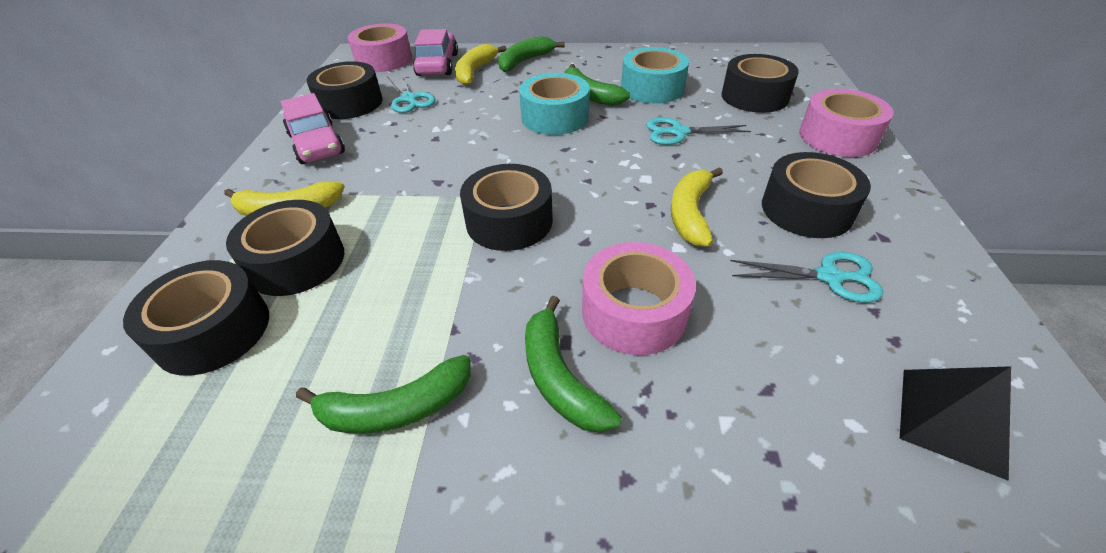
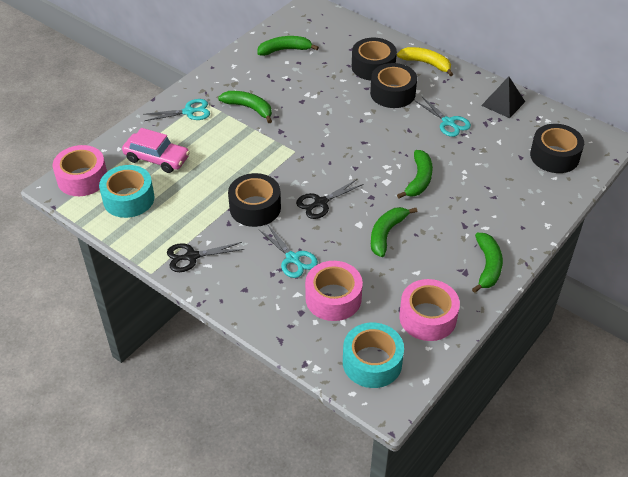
black scissors: none = 0 -> [167,242,244,272] [296,179,364,219] = 2
black tape: [123,260,269,376] [226,200,344,296] [306,61,382,119] [460,164,553,251] [721,54,799,113] [762,152,871,238] = 6 -> [228,173,281,227] [352,38,397,81] [370,63,417,108] [530,124,584,173] = 4
green banana: [296,355,471,434] [498,36,565,72] [525,296,622,433] [564,64,630,106] = 4 -> [218,91,272,123] [257,36,319,56] [371,207,417,257] [397,150,433,198] [472,233,503,293] = 5
pink car: [281,93,345,164] [413,29,458,76] = 2 -> [122,128,190,173] = 1
yellow banana: [224,181,345,216] [455,44,507,85] [671,167,723,246] = 3 -> [397,47,453,76] = 1

